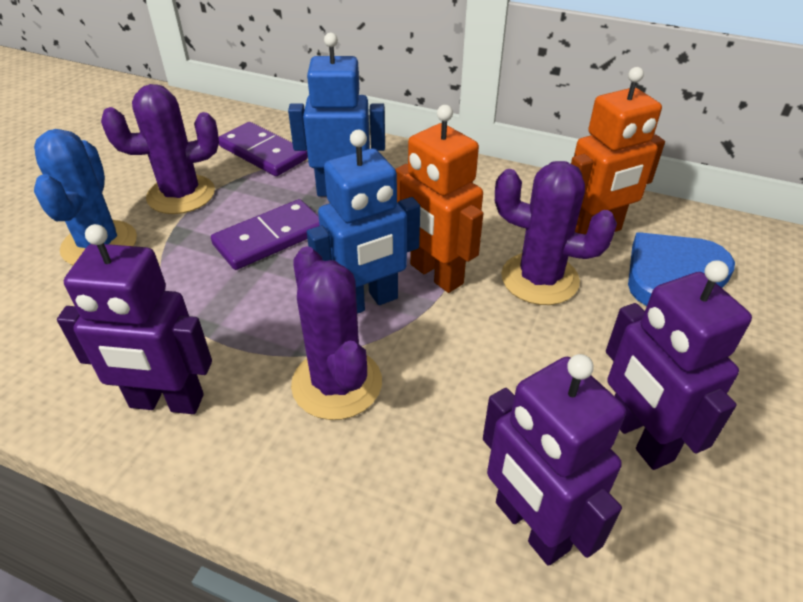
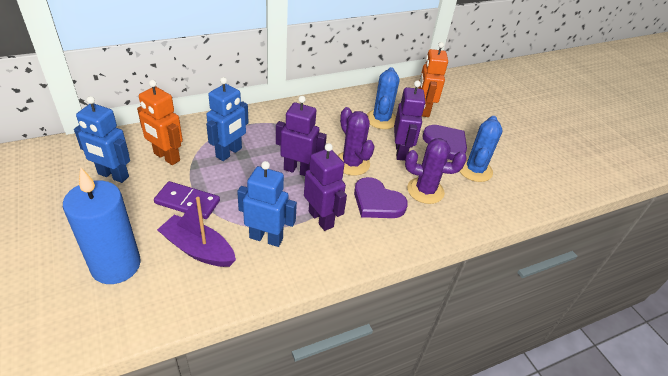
blue cactus: [34,129,137,265] = 1 -> [367,67,399,129] [459,116,502,182] = 2
blue candle: none = 0 -> [63,167,141,284] = 1
blue heart: [628,232,735,306] = 1 -> none = 0
blue robot: [288,33,385,196] [307,130,420,314] = 2 -> [74,96,130,183] [206,77,249,161] [237,161,297,247] = 3
purple boat: none = 0 -> [157,197,236,267] = 1
purple cactus: [101,84,219,214] [291,246,382,420] [495,161,617,305] = 3 -> [337,107,375,176] [405,138,467,204] = 2
purple domino: [211,199,320,270] [219,122,308,176] = 2 -> [154,181,220,219] = 1
purple heart: none = 0 -> [354,177,408,218] [422,125,467,160] = 2

